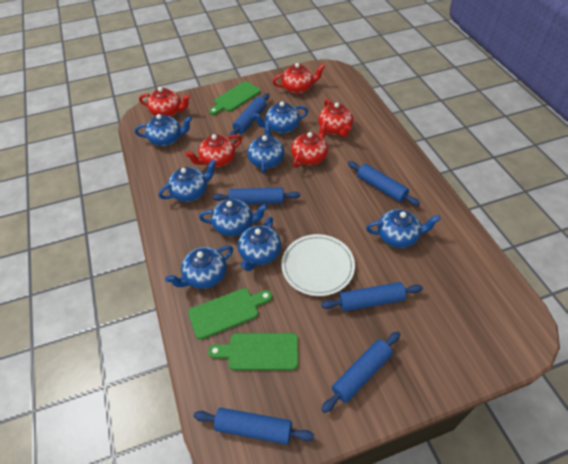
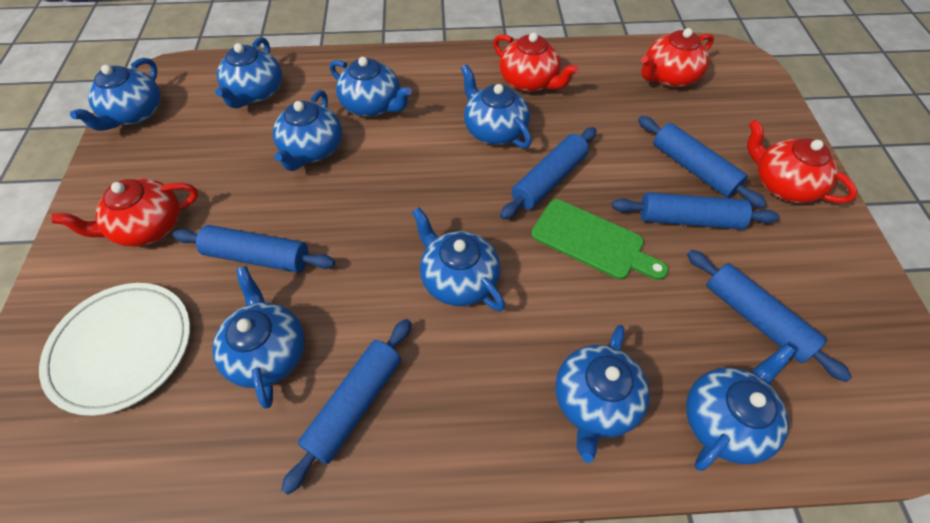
blue teapot: [135,114,192,146] [158,160,216,202] [165,246,233,289] [199,199,268,236] [238,217,281,271] [247,121,284,174] [252,101,308,133] [366,209,441,248] = 8 -> [70,58,161,131] [212,266,305,408] [215,37,282,108] [273,90,342,171] [330,57,412,117] [412,207,505,311] [461,64,532,148] [555,325,650,463] [686,344,795,471] = 9
green cutting board: [188,288,272,340] [208,333,298,370] [209,81,260,115] = 3 -> [531,199,669,280] = 1
red teapot: [139,87,190,117] [185,134,242,167] [273,63,325,94] [291,120,328,168] [318,99,353,137] = 5 -> [51,178,198,247] [493,32,579,92] [641,28,714,87] [747,119,858,203] = 4

